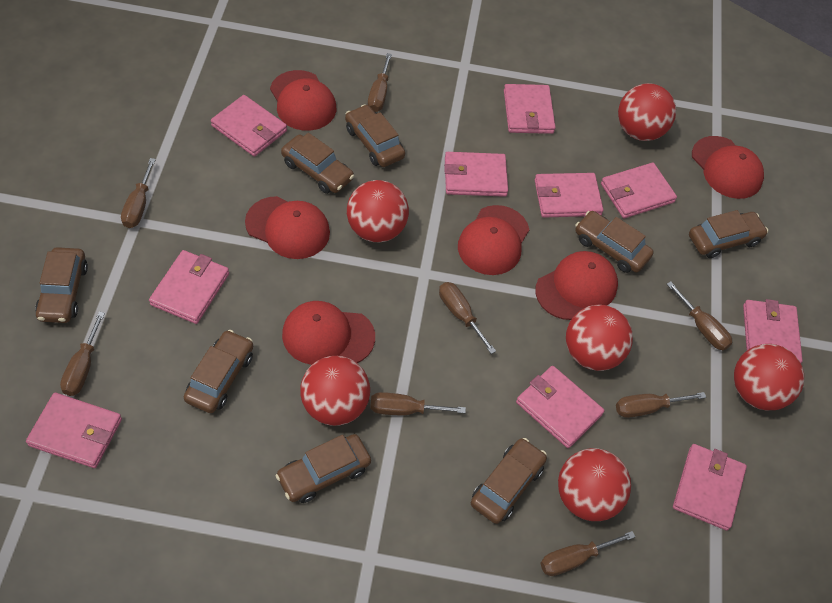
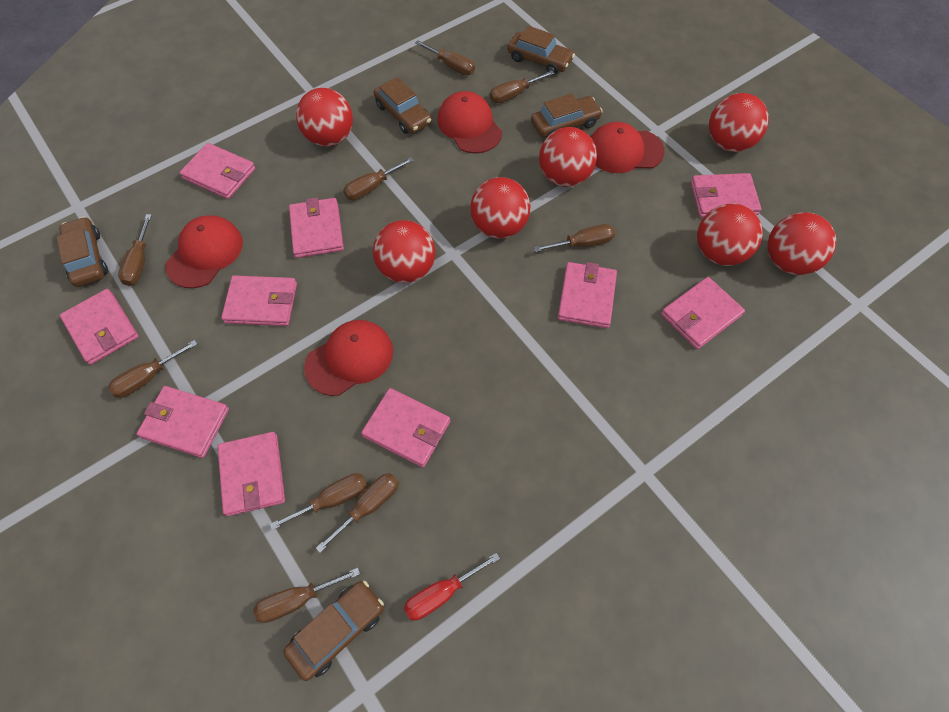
brown car: [35,247,88,323] [184,330,253,413] [275,434,371,503] [281,133,354,194] [345,104,405,167] [471,438,547,524] [575,211,653,273] [689,210,768,258] = 8 -> [57,217,108,287] [283,580,384,681] [374,77,432,134] [507,26,575,75] [531,93,603,137] = 5
brown screwdriver: [60,311,105,396] [121,158,156,228] [368,53,392,112] [370,392,466,415] [439,282,496,354] [540,531,635,576] [616,392,706,418] [667,281,732,350] = 8 -> [108,340,197,398] [118,214,152,286] [253,568,360,623] [270,473,367,530] [316,473,399,553] [343,157,414,200] [415,40,475,75] [489,70,555,103] [534,224,615,252] = 9
red ball: [300,356,370,426] [347,180,409,242] [558,448,631,521] [566,305,633,371] [618,83,676,141] [734,344,804,410] = 6 -> [296,88,353,147] [373,220,435,283] [470,177,530,239] [539,127,597,187] [697,203,763,266] [709,93,769,152] [768,212,836,275] = 7
red cap: [245,196,330,259] [270,70,336,131] [282,301,375,365] [458,205,529,275] [535,251,618,320] [692,136,764,199] = 6 -> [165,215,243,288] [304,320,393,396] [437,91,502,154] [591,122,665,173] = 4
red screwdriver: none = 0 -> [404,553,500,621] = 1

